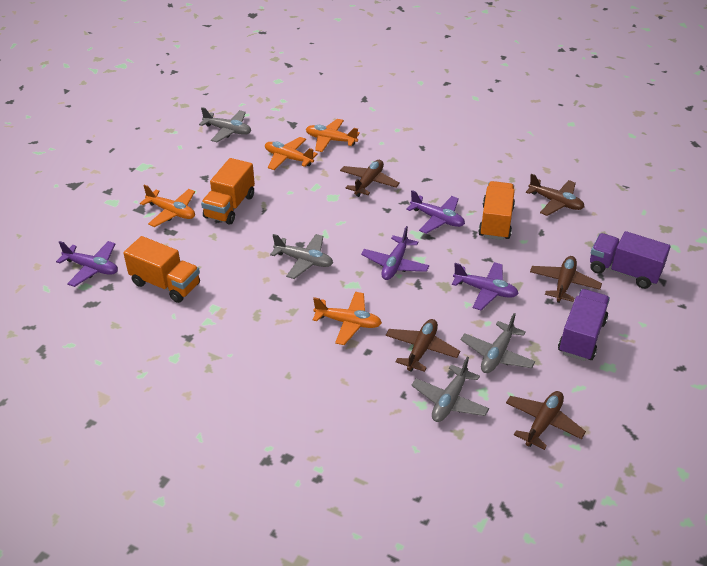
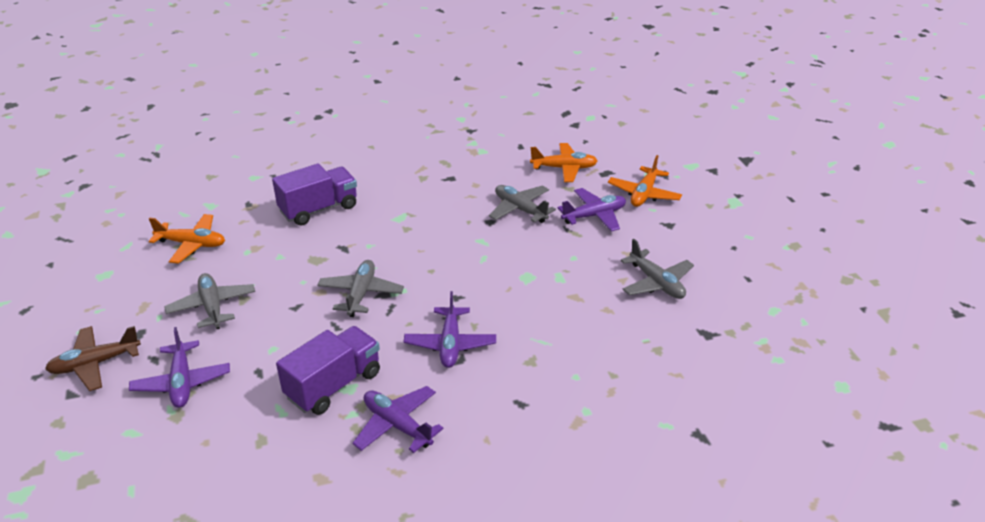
brown plane: [340,160,400,197] [386,319,460,372] [506,391,586,450] [526,174,584,216] [530,256,602,303] = 5 -> [45,326,141,391] = 1
orange plane: [140,184,195,227] [265,137,318,170] [306,119,360,152] [313,292,382,345] = 4 -> [149,214,225,264] [530,143,597,182] [608,155,682,207] = 3
orange truck: [123,236,200,303] [201,158,255,225] [478,181,515,240] = 3 -> none = 0

